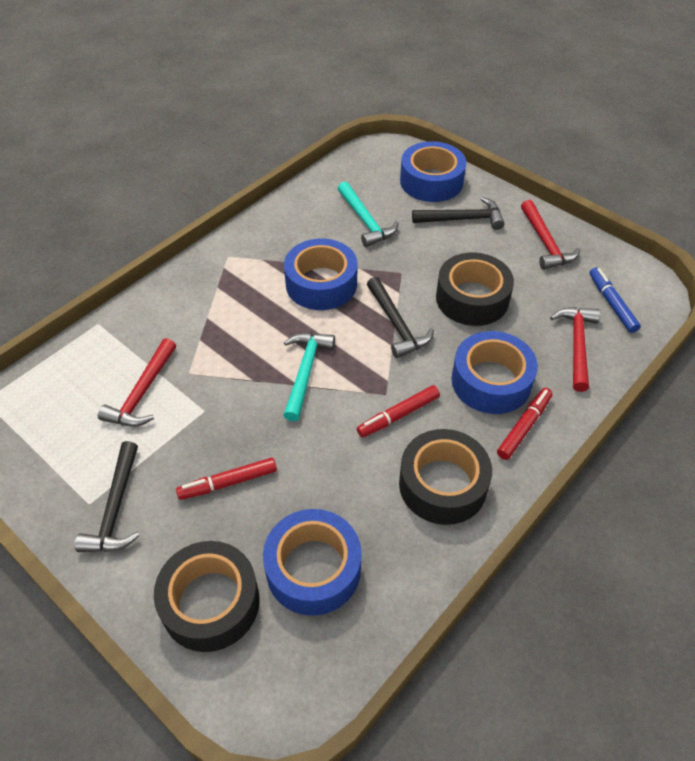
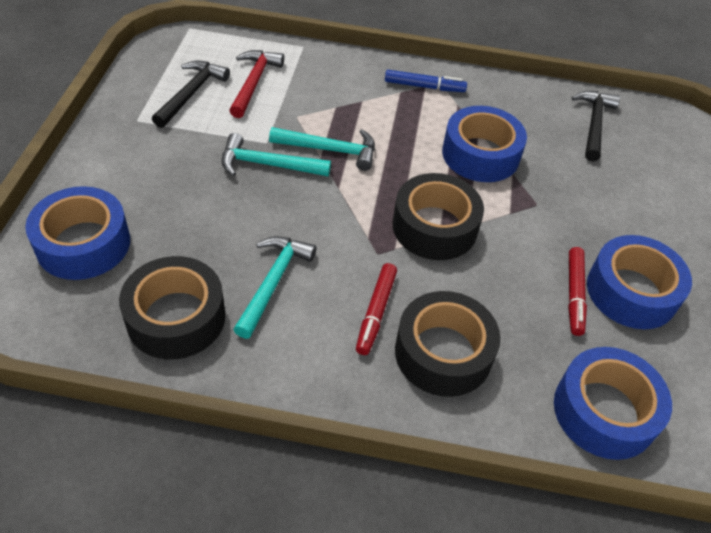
black hammer: [75,441,140,552] [367,277,434,358] [412,197,505,230] = 3 -> [152,61,230,128] [572,91,620,162] = 2
red hammer: [98,338,176,427] [521,200,580,270] [550,307,600,392] = 3 -> [229,50,284,118] = 1
red marker: [176,458,277,500] [357,385,440,437] [497,388,553,460] = 3 -> [356,263,397,355] [568,247,587,336] = 2
turquoise hammer: [283,333,335,421] [338,182,399,247] = 2 -> [222,133,331,176] [233,236,316,339] [269,127,375,171] = 3

